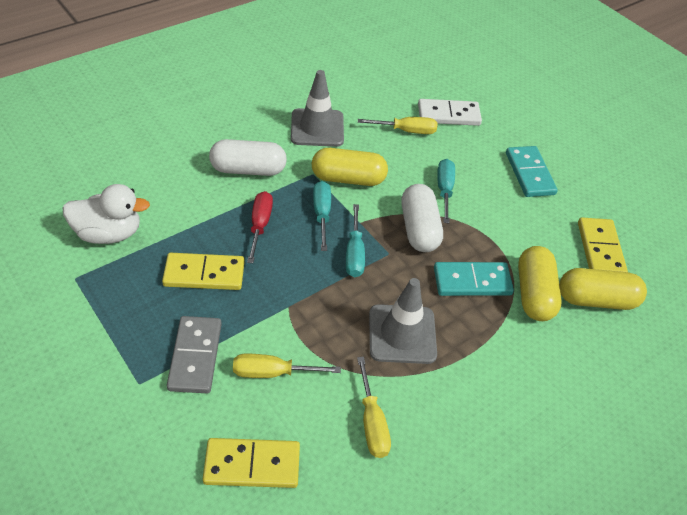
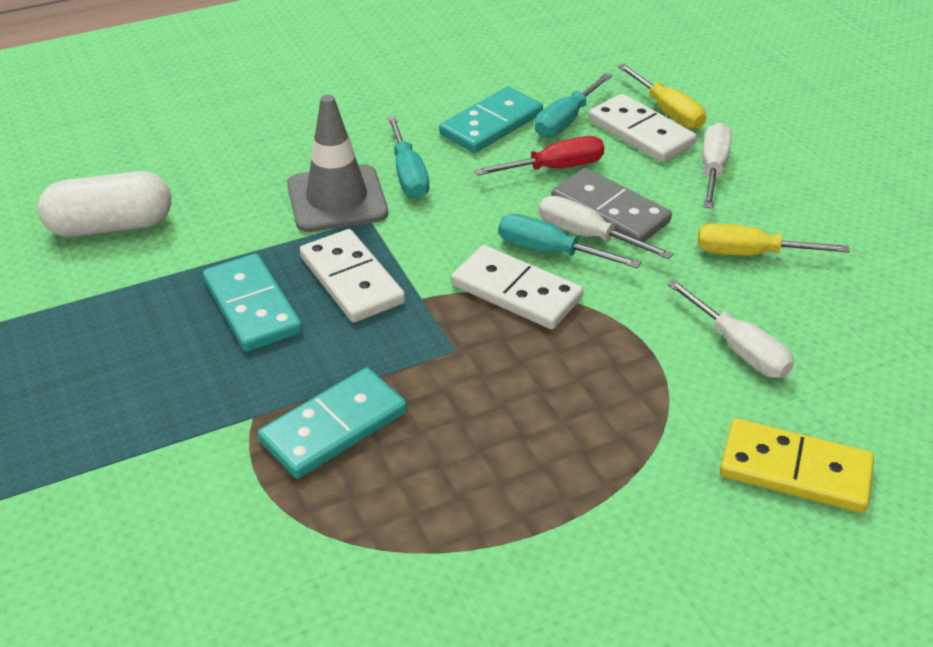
grey traffic cone: [291,70,344,147] [369,278,437,364] = 2 -> [287,95,388,232] = 1
turquoise domino: [434,262,514,296] [506,146,558,197] = 2 -> [203,253,303,352] [258,368,407,479] [439,87,543,153] = 3
white capsule: [209,139,287,176] [401,184,443,252] = 2 -> [38,171,171,237] = 1
white domino: [418,99,482,126] = 1 -> [300,229,405,323] [451,245,583,329] [588,94,697,162] = 3
white duck: [63,184,150,244] = 1 -> none = 0
white screwdriver: none = 0 -> [539,196,673,259] [667,279,794,378] [702,123,732,209] = 3
yellow capsule: [312,148,388,186] [518,246,562,321] [559,268,647,310] = 3 -> none = 0
yellow domino: [162,253,245,290] [203,438,300,488] [578,217,628,272] = 3 -> [720,418,874,513] = 1
yellow screwdriver: [233,354,341,378] [357,357,391,458] [358,117,437,134] = 3 -> [618,64,706,129] [698,223,850,256] = 2

